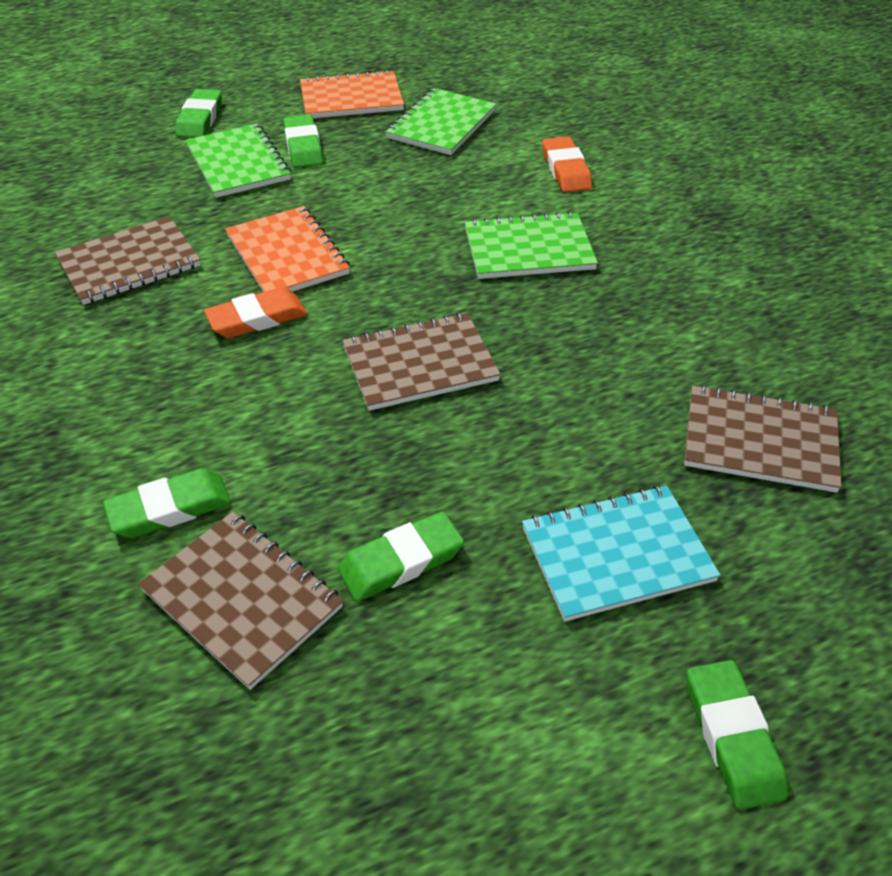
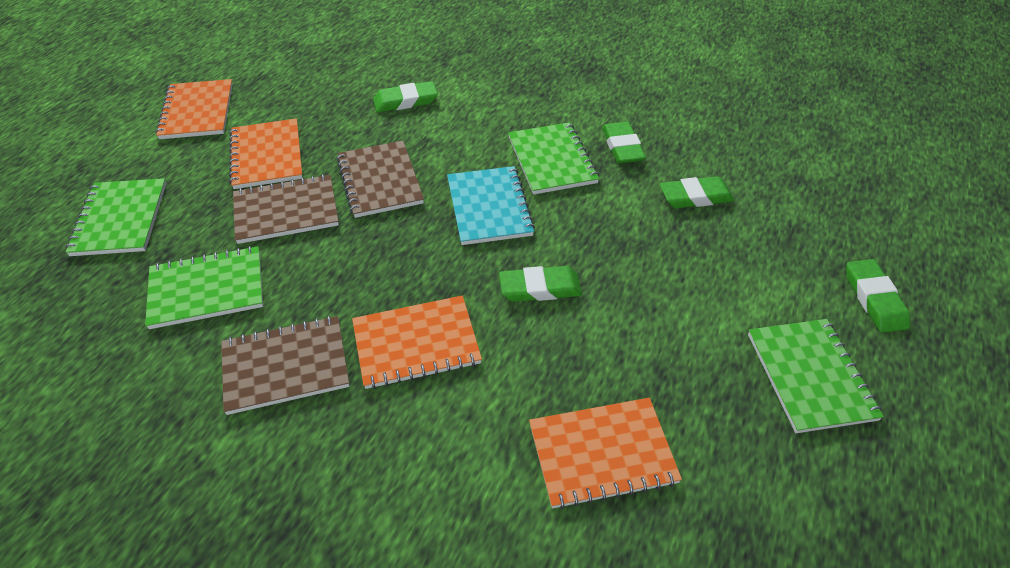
brown notebook: [55,216,201,305] [138,512,343,690] [342,313,501,411] [684,385,842,493] = 4 -> [221,316,349,415] [233,174,339,244] [337,141,424,218] = 3
green notebook: [186,124,291,198] [386,88,497,155] [465,212,598,279] = 3 -> [66,178,166,256] [145,246,263,329] [508,122,599,195] [748,319,884,433] = 4
orange eraser: [204,287,307,338] [542,136,592,193] = 2 -> none = 0
orange notebook: [225,206,350,292] [300,70,404,118] = 2 -> [156,79,233,139] [229,118,303,189] [352,295,482,389] [529,398,682,509] = 4

